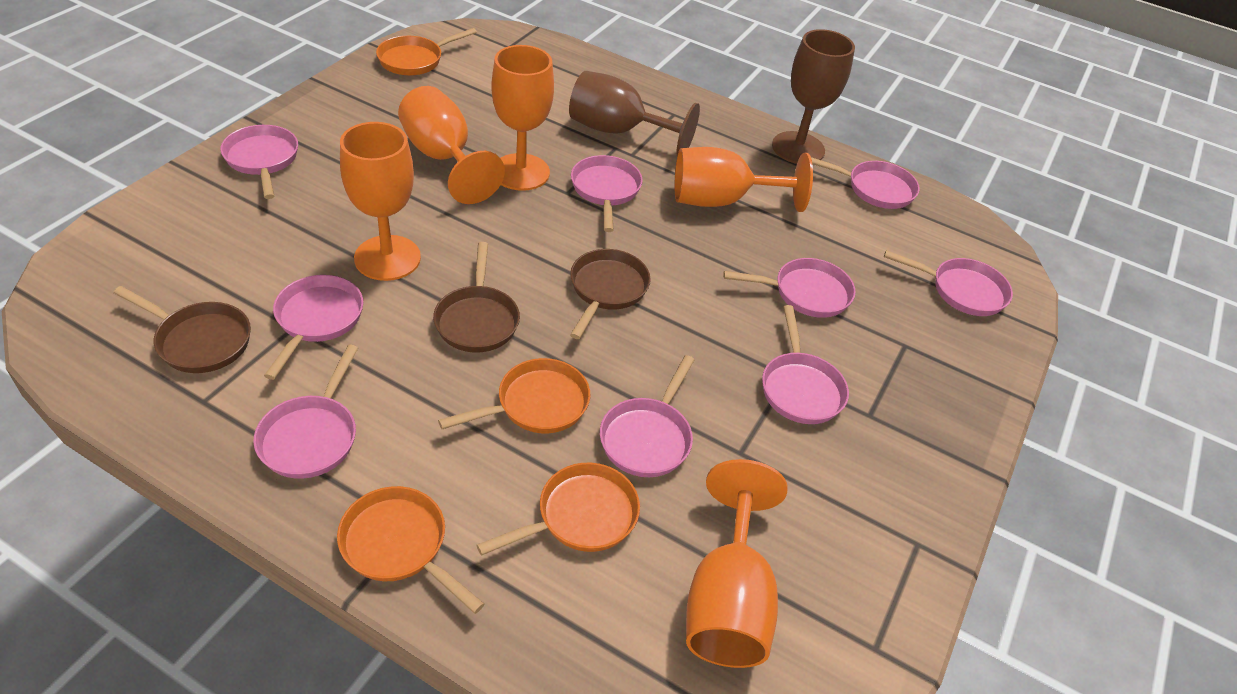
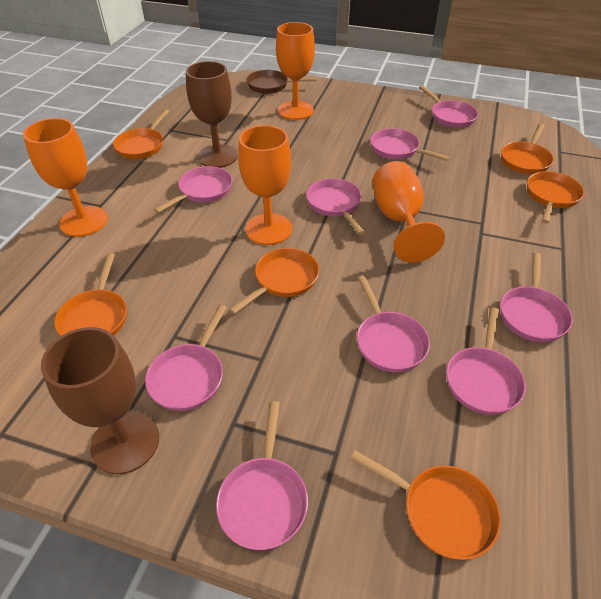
brown pan: [113,286,251,373] [433,242,520,353] [570,249,651,339] = 3 -> [246,70,317,94] = 1
orange goblet: [340,122,421,281] [398,86,505,204] [491,45,554,191] [675,147,813,212] [686,459,787,668] = 5 -> [23,118,108,237] [238,125,292,245] [276,22,315,120] [373,161,445,262] = 4
orange pan: [337,486,485,614] [376,28,477,76] [438,358,591,433] [476,463,640,556] = 4 -> [54,253,127,336] [113,109,169,159] [229,248,319,314] [351,450,501,560] [501,124,554,174] [527,171,584,224] = 6

